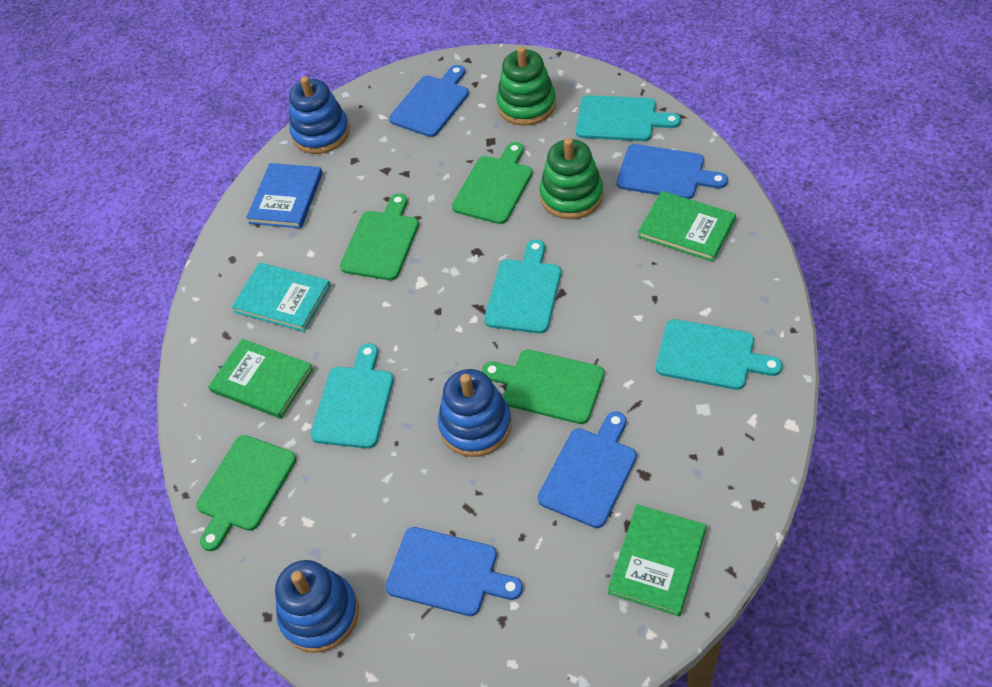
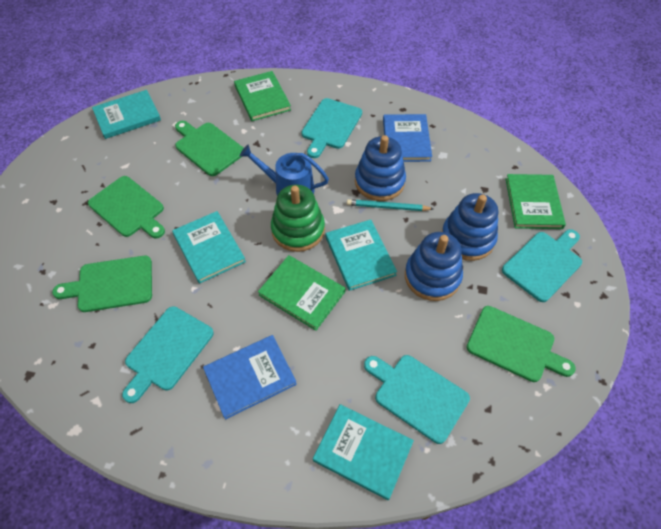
blue book: [246,163,323,228] = 1 -> [203,335,297,420] [383,114,432,162] = 2
blue cutting board: [385,527,523,616] [389,65,469,137] [538,411,637,528] [617,144,728,199] = 4 -> none = 0
blue watering can: none = 0 -> [240,144,329,196] = 1
green stacking toy: [496,46,556,126] [539,138,604,219] = 2 -> [271,185,325,252] = 1
turquoise book: [232,263,331,332] = 1 -> [92,90,161,139] [172,211,246,284] [313,404,414,500] [325,220,397,291] = 4
turquoise pencil: none = 0 -> [347,199,433,211] = 1

